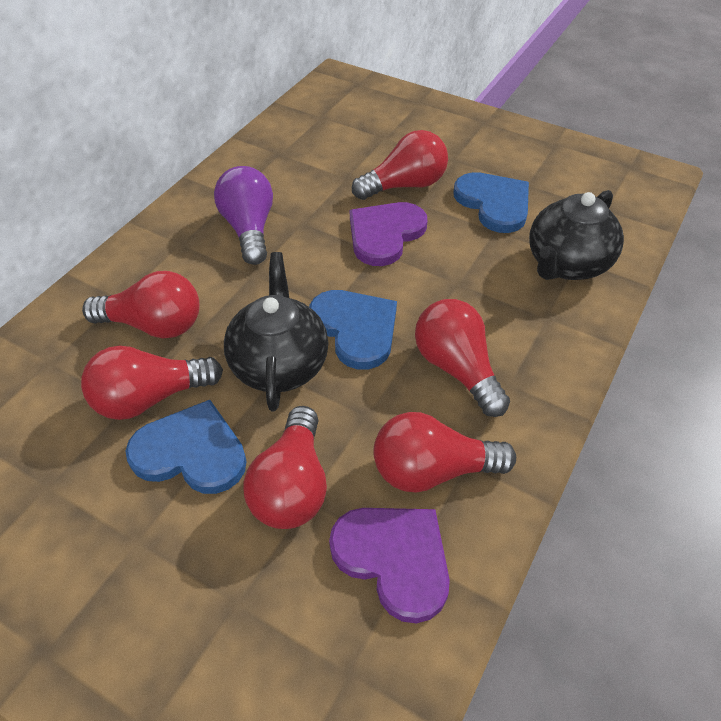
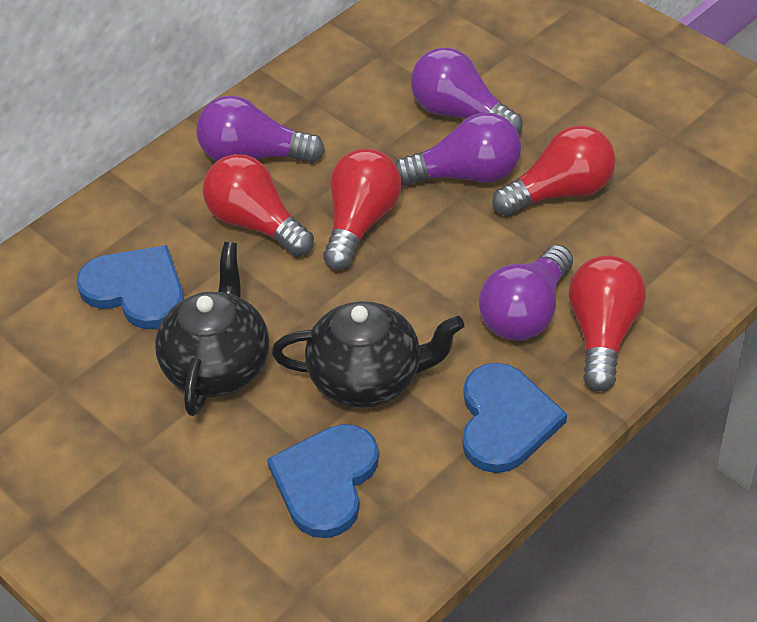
purple heart: [329,508,450,623] [350,202,427,266] = 2 -> none = 0
purple light bulb: [214,166,273,265] = 1 -> [196,96,325,163] [395,112,521,186] [411,47,523,134] [479,245,573,341] = 4
red light bulb: [81,346,223,420] [82,271,200,338] [243,406,327,529] [352,130,448,200] [374,412,516,493] [415,299,510,417] = 6 -> [203,154,314,257] [323,149,401,270] [492,125,616,216] [569,255,646,391] = 4

